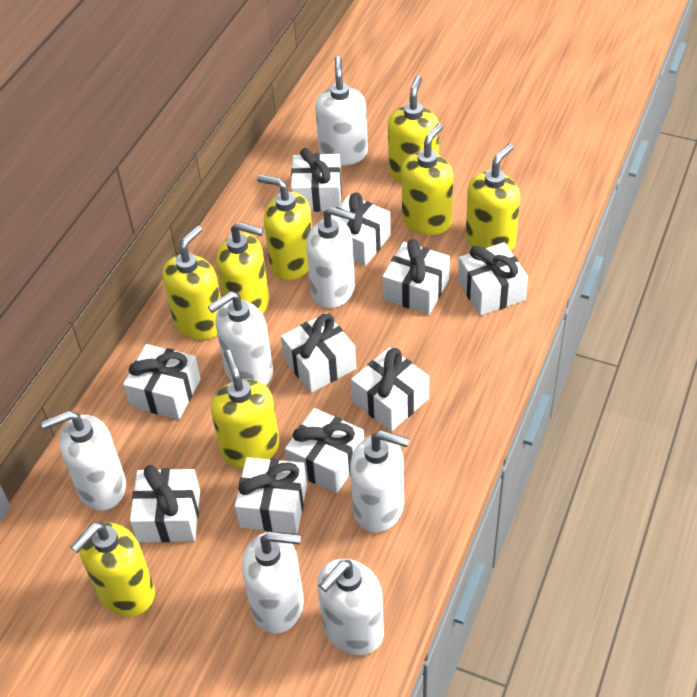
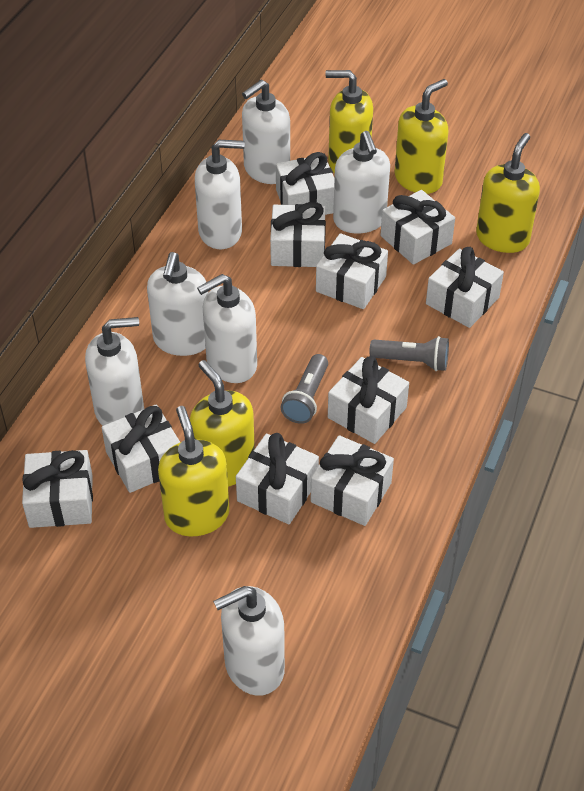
grey flashlight: none = 0 -> [280,354,328,424] [369,336,449,371] = 2
yellow soap dispenser: [71,522,155,616] [163,225,221,340] [211,350,280,468] [216,222,269,314] [257,174,312,280] [388,75,439,184] [401,123,453,235] [466,144,520,251] = 8 -> [158,406,230,536] [190,360,255,487] [325,70,373,173] [394,79,448,194] [476,133,540,253] = 5

